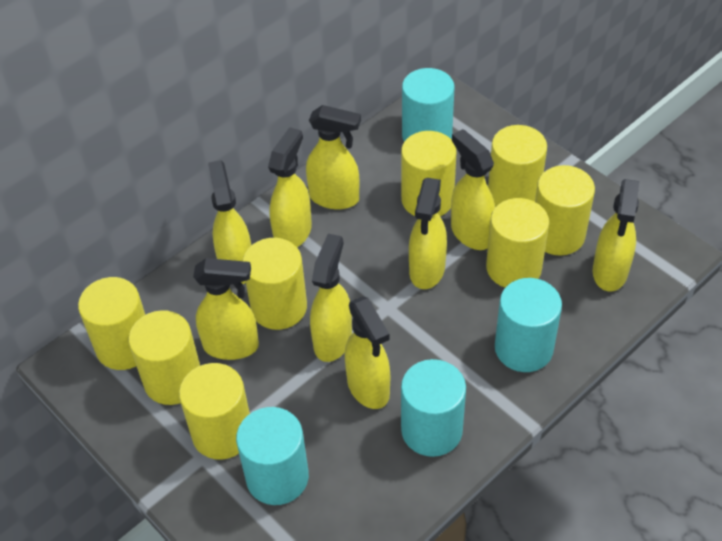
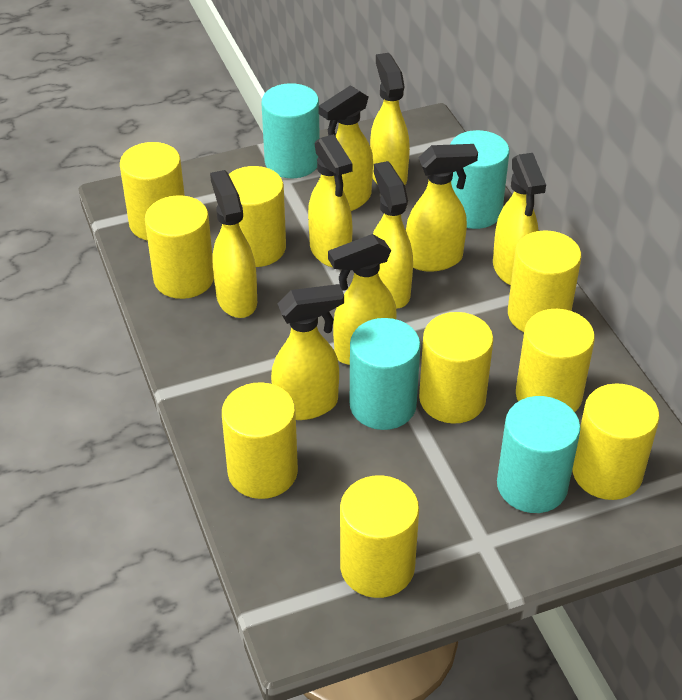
yellow cylinder: [78,277,145,370] [128,310,200,405] [179,363,250,460] [243,238,307,330] [401,131,456,216] [486,198,549,288] [488,125,547,206] [535,165,595,256] = 8 -> [120,142,185,241] [145,195,214,299] [222,382,298,499] [229,166,286,267] [340,475,419,598] [419,312,493,424] [508,230,581,332] [516,309,595,412] [572,383,660,500] = 9

